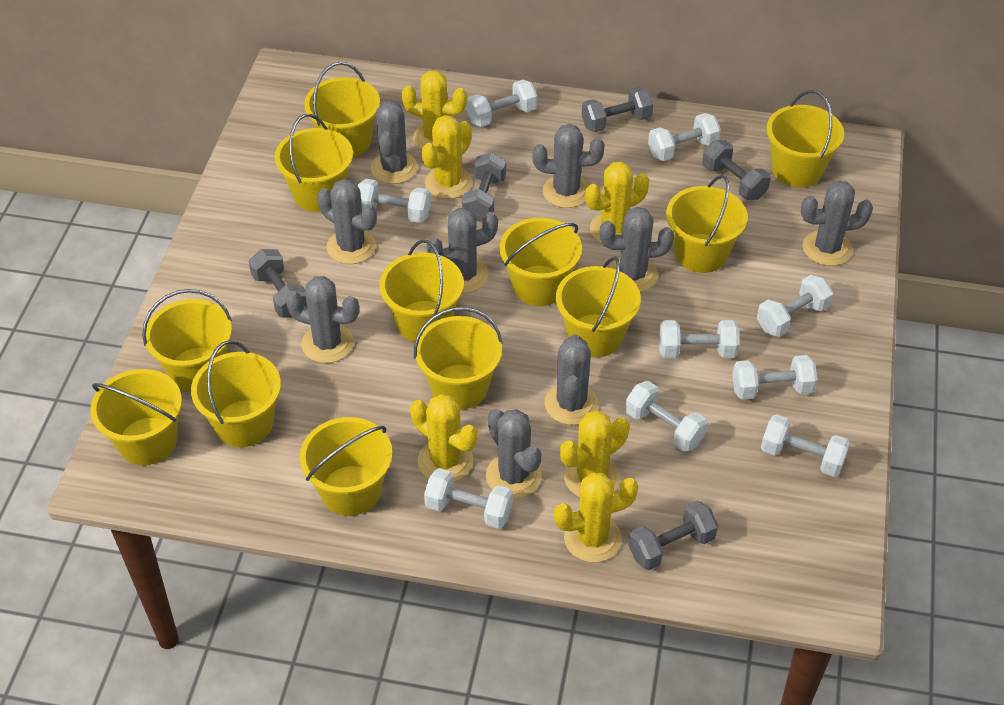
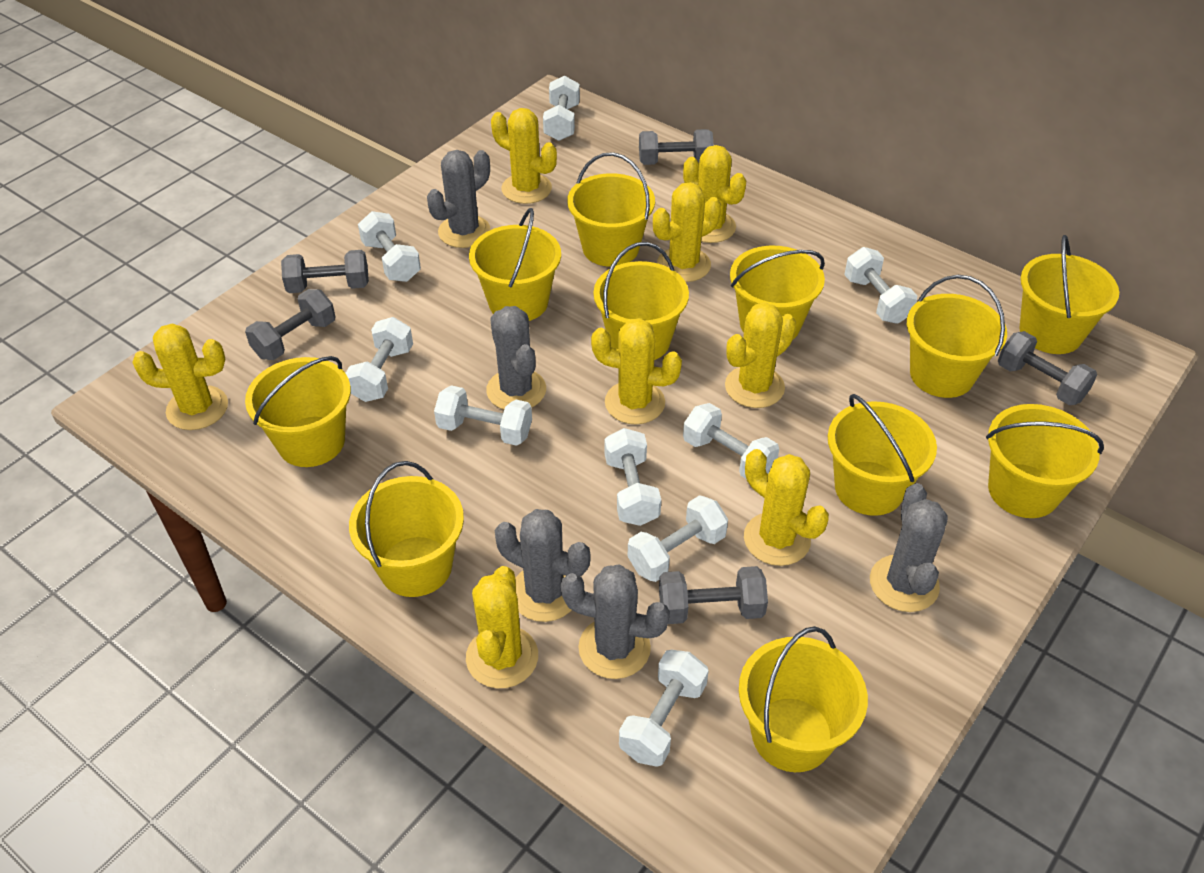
grey cactus: [285,276,359,363] [317,179,377,264] [371,100,418,184] [427,208,498,293] [486,409,542,499] [533,124,604,208] [545,334,598,425] [600,207,674,292] [801,181,873,266] = 9 -> [427,150,491,248] [486,306,546,410] [495,509,590,622] [561,564,670,679] [870,483,948,612] = 5
yellow bucket: [90,369,182,465] [142,289,232,392] [191,340,281,447] [275,114,353,212] [300,417,392,516] [304,62,380,157] [380,240,464,342] [414,307,503,410] [499,218,582,306] [556,257,641,357] [666,175,748,273] [766,90,844,187] = 12 -> [245,356,351,467] [349,461,464,597] [469,208,561,321] [567,152,655,267] [593,242,689,360] [730,246,825,339] [739,626,868,772] [828,394,937,516] [907,275,1007,398] [986,404,1104,518] [1019,235,1119,354] = 11
yellow cactus: [401,70,467,150] [410,394,478,482] [422,115,472,199] [554,473,638,563] [560,411,629,497] [585,161,649,243] = 6 -> [132,324,228,430] [466,566,538,688] [491,108,557,204] [591,318,682,424] [653,182,721,282] [683,145,746,243] [725,302,796,408] [744,449,829,566] = 8

